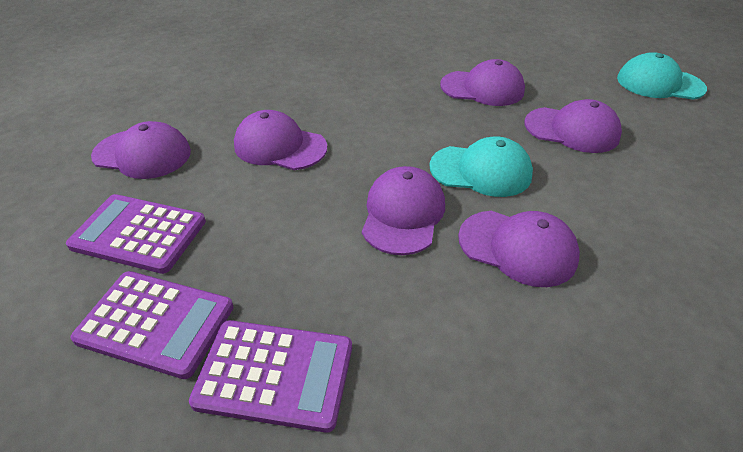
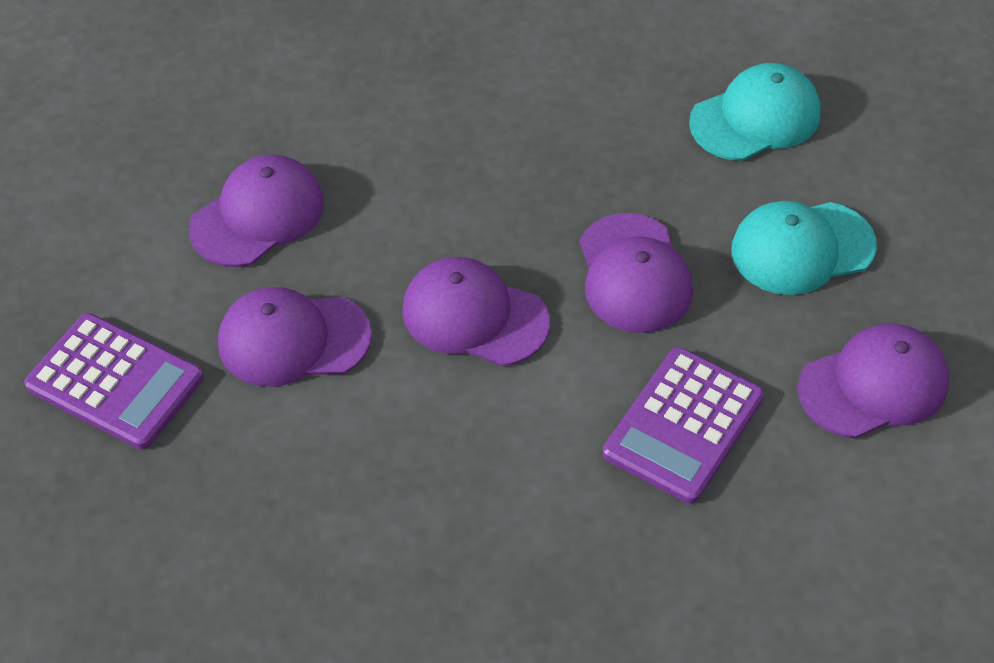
purple calculator: [66,194,206,274] [70,271,234,379] [189,320,352,433] = 3 -> [24,313,204,449] [603,347,764,504] = 2
purple cap: [91,121,191,179] [234,110,327,170] [362,166,445,255] [440,59,525,106] [458,211,580,287] [525,99,622,153] = 6 -> [189,154,324,267] [218,287,372,387] [402,257,550,366] [580,213,693,333] [798,323,949,439] = 5

